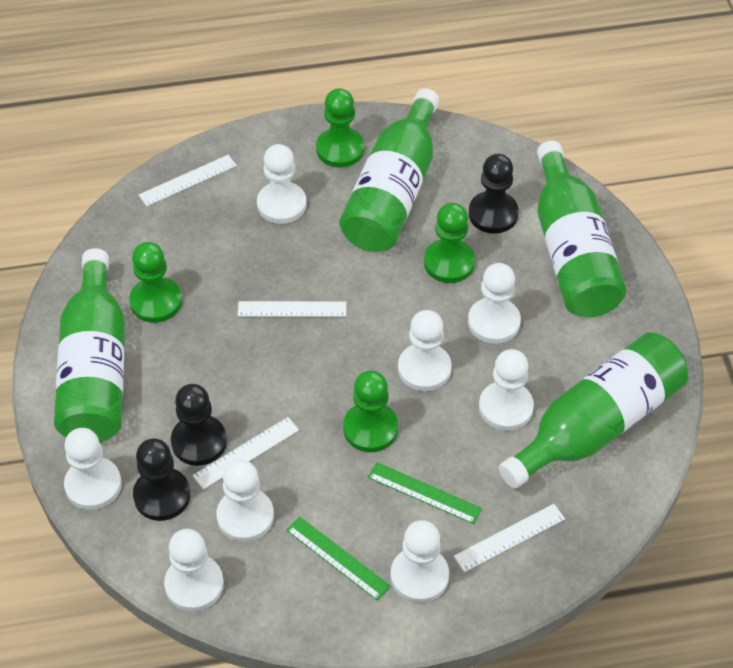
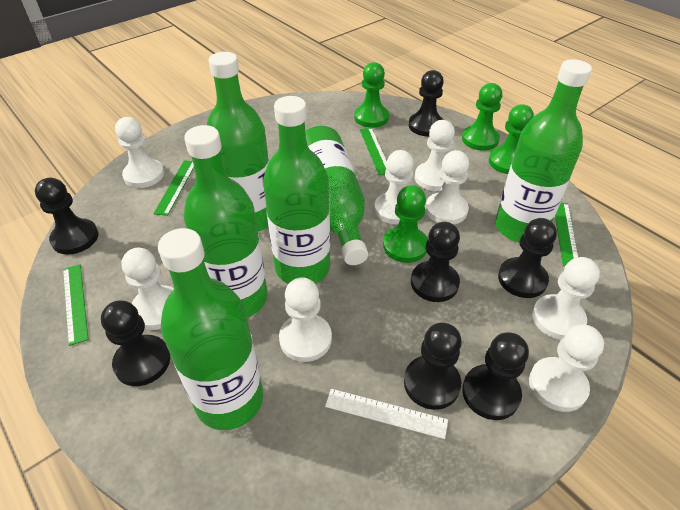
black pawn: [133,438,190,521] [171,384,227,466] [469,154,519,234] = 3 -> [35,178,98,255] [101,301,170,386] [404,323,462,410] [408,70,444,136] [411,222,460,302] [462,332,529,420] [498,218,557,298] = 7
green bottle: [54,248,125,442] [340,88,439,252] [498,332,688,489] [537,141,626,317] = 4 -> [158,228,263,430] [183,125,268,317] [207,52,269,232] [263,96,330,284] [305,126,368,265] [495,59,592,242] = 6
green ruler: [286,516,391,601] [368,462,482,524] = 2 -> [63,264,89,346] [153,160,194,216] [360,128,387,175] [555,203,578,266] = 4
white ruler: [139,155,237,206] [192,417,299,490] [238,301,346,317] [454,504,565,572] = 4 -> [325,389,448,439] = 1

